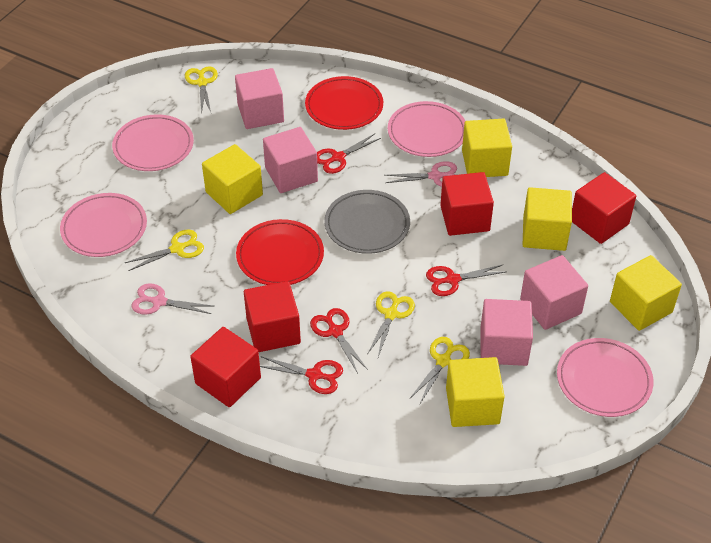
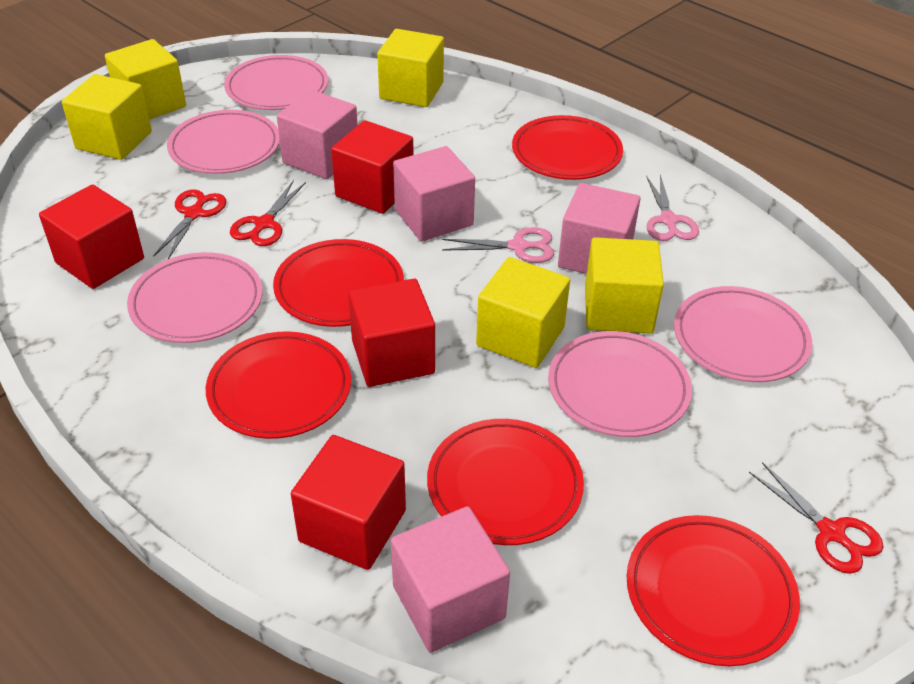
grey plate: [324,190,410,254] = 1 -> none = 0
pink plate: [60,193,147,257] [112,114,194,171] [388,101,465,157] [557,338,653,417] = 4 -> [127,252,262,343] [167,110,280,174] [224,55,328,110] [548,331,692,437] [674,286,812,382] = 5
red plate: [236,219,324,285] [305,76,383,130] = 2 -> [206,331,351,439] [273,239,404,327] [427,419,584,545] [512,115,623,180] [627,515,800,666] = 5
red scissors: [260,356,343,394] [310,308,368,373] [317,134,381,174] [426,265,505,296] = 4 -> [153,189,226,260] [230,180,306,246] [749,462,884,574] = 3
yellow scissors: [125,230,204,271] [185,66,218,113] [367,291,415,357] [410,337,470,403] = 4 -> none = 0

